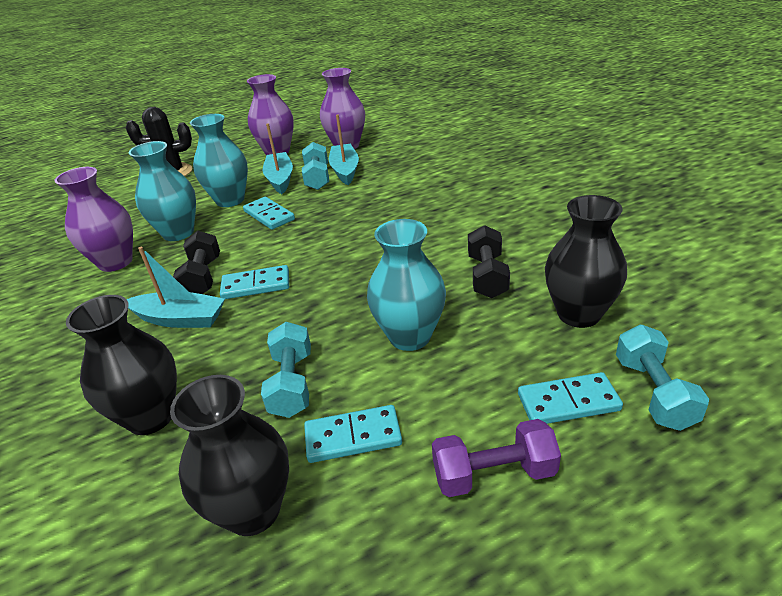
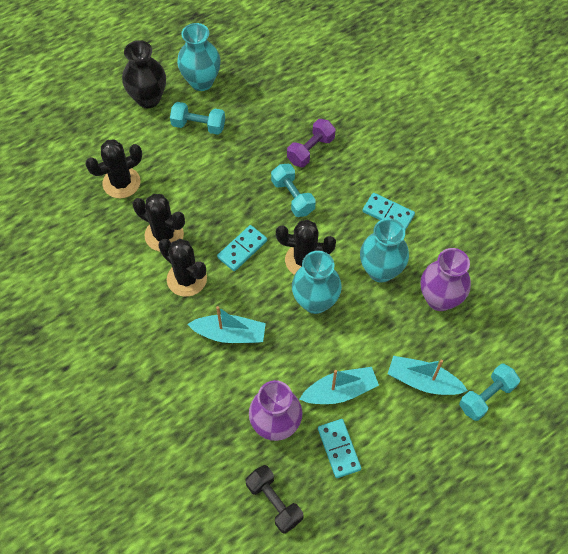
black cactus: [126,107,192,176] = 1 -> [85,139,142,198] [133,194,185,252] [158,239,207,297] [276,219,336,275] = 4
black dumbbell: [173,231,220,294] [468,225,510,298] = 2 -> [246,465,304,534] = 1
black vase: [66,295,177,435] [170,375,289,536] [545,195,627,328] = 3 -> [122,40,166,108] = 1
purple vase: [55,167,133,272] [247,74,294,155] [320,68,365,149] = 3 -> [249,380,302,441] [421,248,471,311] = 2
turquoise domino: [220,265,289,299] [243,197,295,230] [304,405,402,463] [518,372,623,424] = 4 -> [217,225,267,271] [318,419,361,478] [362,193,415,231] = 3

